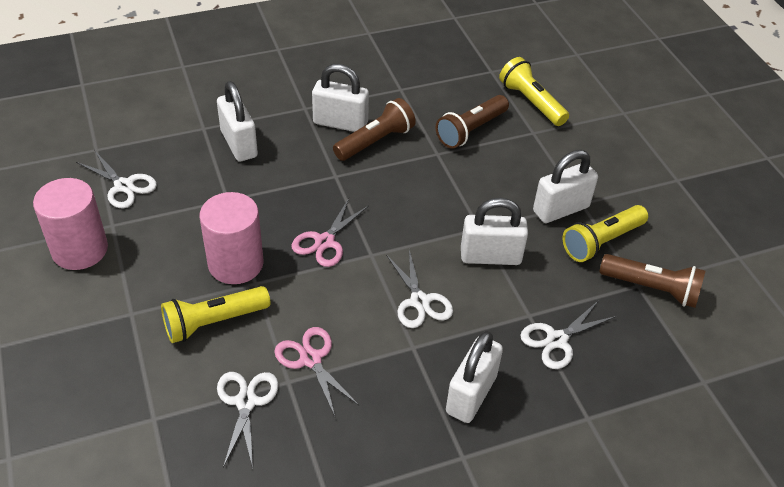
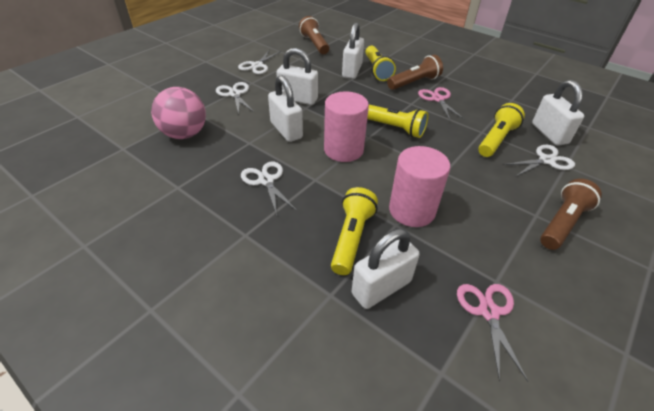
pink ball: none = 0 -> [151,87,206,139] = 1
yellow flashlight: [161,286,270,343] [499,57,569,126] [563,205,648,262] = 3 -> [331,187,378,275] [365,46,396,81] [367,105,428,138] [478,103,525,157] = 4

